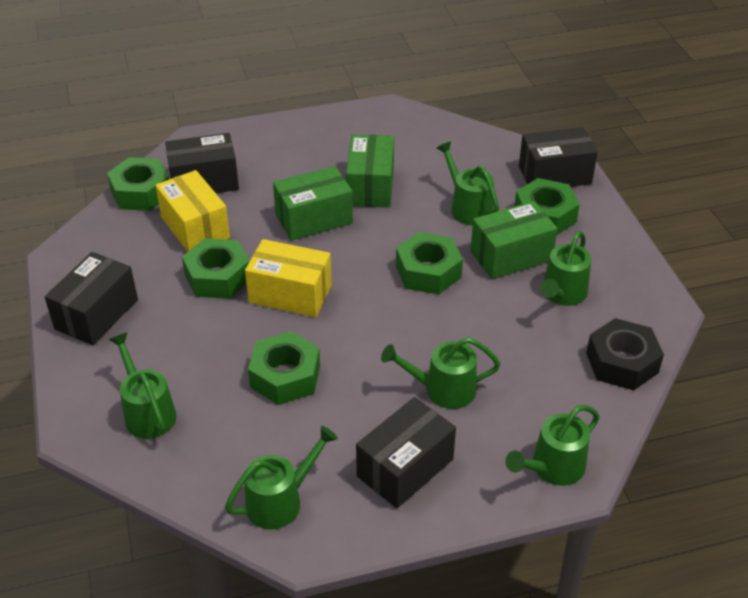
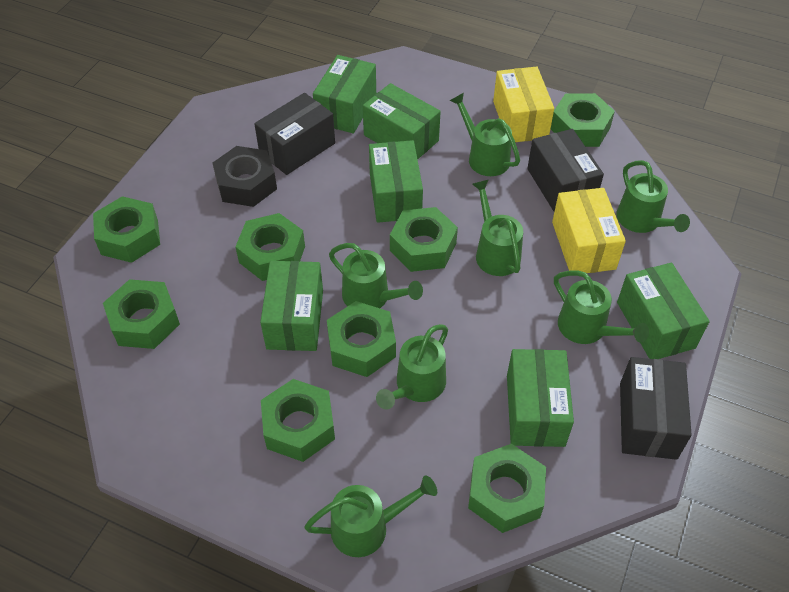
black box: [45,252,138,345] [165,133,239,193] [356,397,456,508] [519,127,598,187] = 4 -> [254,93,335,175] [527,129,604,212] [620,357,692,460] = 3
green box: [273,166,353,241] [346,134,394,208] [470,201,558,280] = 3 -> [260,261,323,351] [313,55,376,133] [363,83,441,160] [369,140,423,223] [507,349,574,447] [617,263,710,359] = 6
green nut: [107,157,169,211] [182,238,250,299] [248,331,320,405] [396,232,463,295] [514,178,580,235] = 5 -> [93,196,160,263] [103,279,180,349] [235,213,305,281] [261,379,335,462] [327,301,396,377] [390,207,458,272] [468,443,546,533] [551,93,615,147] = 8
green watering can: [109,333,176,439] [225,426,338,529] [381,337,500,409] [437,141,499,226] [505,405,600,486] [540,231,591,306] = 6 -> [304,475,437,557] [329,243,423,308] [376,324,448,410] [449,93,520,176] [472,180,523,276] [554,270,649,344] [616,160,690,233] = 7

